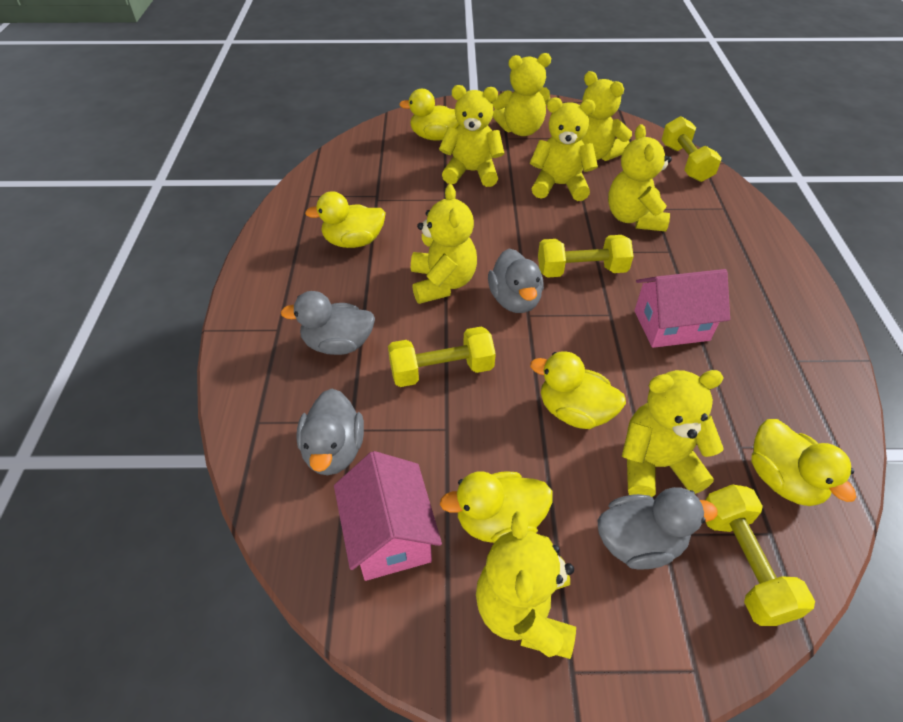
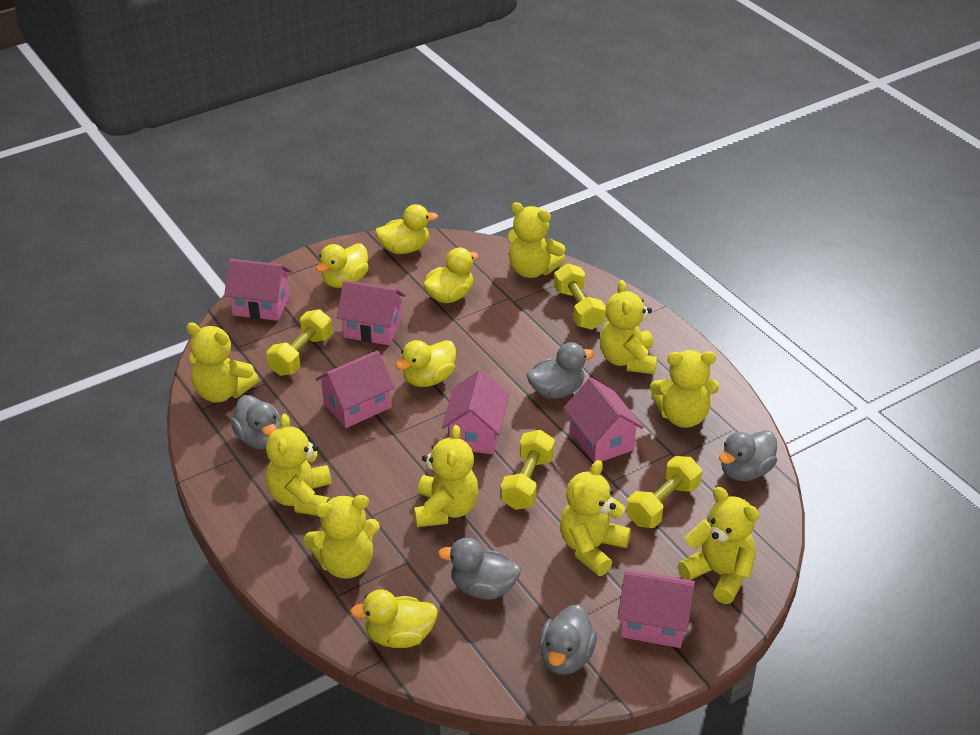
grey duck: [281,291,375,355] [296,389,364,475] [488,249,544,313] [598,487,718,570] = 4 -> [231,395,281,449] [438,538,521,600] [527,342,595,399] [539,605,597,675] [719,430,777,481] = 5
pink house: [334,451,442,581] [634,269,730,348] = 2 -> [224,259,292,321] [316,350,395,428] [337,280,406,345] [442,370,509,454] [564,378,644,462] [617,569,696,648] = 6
yellow teddy bear: [411,184,477,304] [439,85,504,187] [476,511,576,659] [492,53,551,136] [530,97,598,201] [581,71,632,161] [608,124,672,231] [622,370,724,497] = 8 -> [186,323,259,403] [266,414,331,516] [303,495,380,579] [414,425,479,527] [508,202,566,278] [560,460,631,576] [600,280,657,374] [650,350,719,428] [678,487,759,604] = 9

